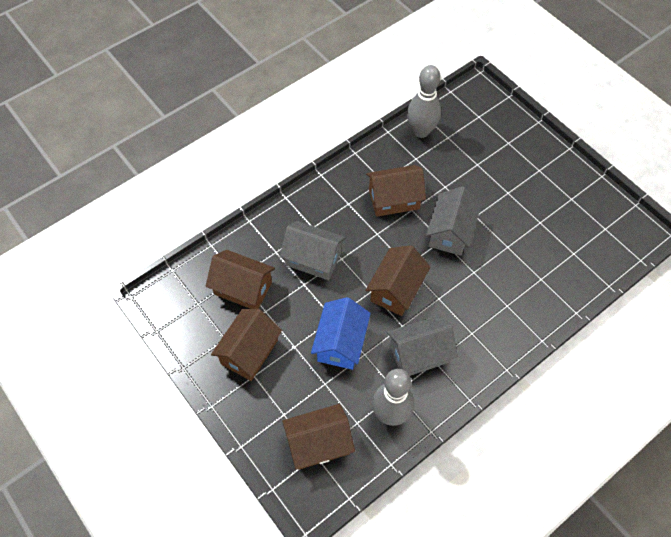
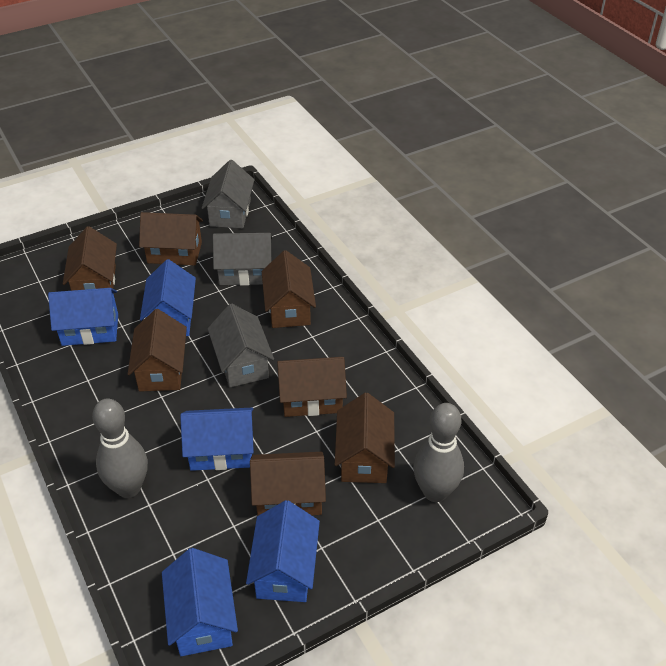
blue house: [311,297,371,370] = 1 -> [48,288,118,346] [140,259,196,336] [162,548,238,656] [180,408,254,471] [246,500,320,602] = 5
brown house: [206,250,275,309] [211,309,282,381] [282,404,355,470] [366,165,426,217] [366,245,430,316] = 5 -> [63,226,117,291] [128,309,187,392] [139,212,203,265] [250,452,326,516] [262,250,316,328] [277,357,347,417] [335,393,395,483] = 7

